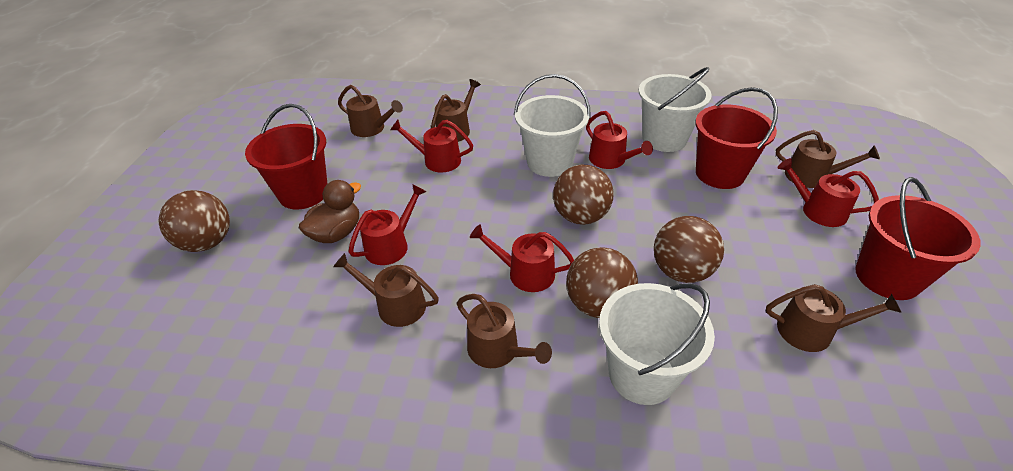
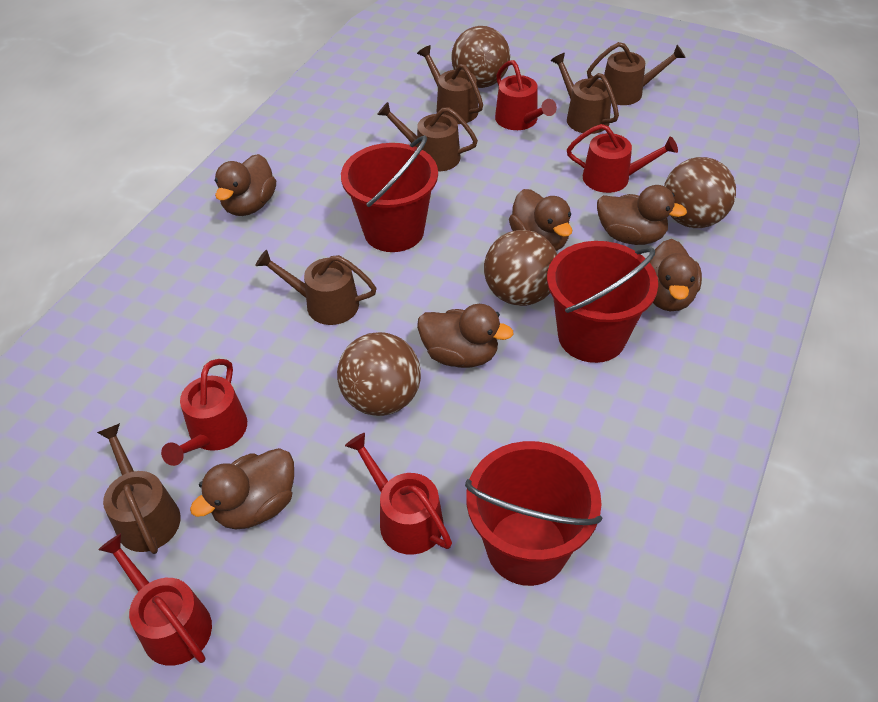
brown duck: [299,180,361,243] = 1 -> [190,448,294,530] [215,154,276,216] [417,304,514,368] [509,189,573,251] [597,185,687,245] [650,239,702,311] = 6
white bucket: [514,74,591,177] [599,283,715,405] [639,67,712,152] = 3 -> none = 0

